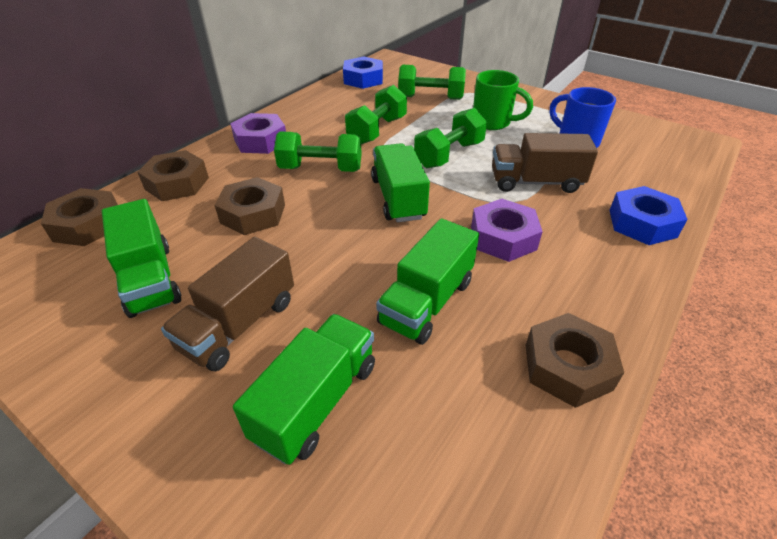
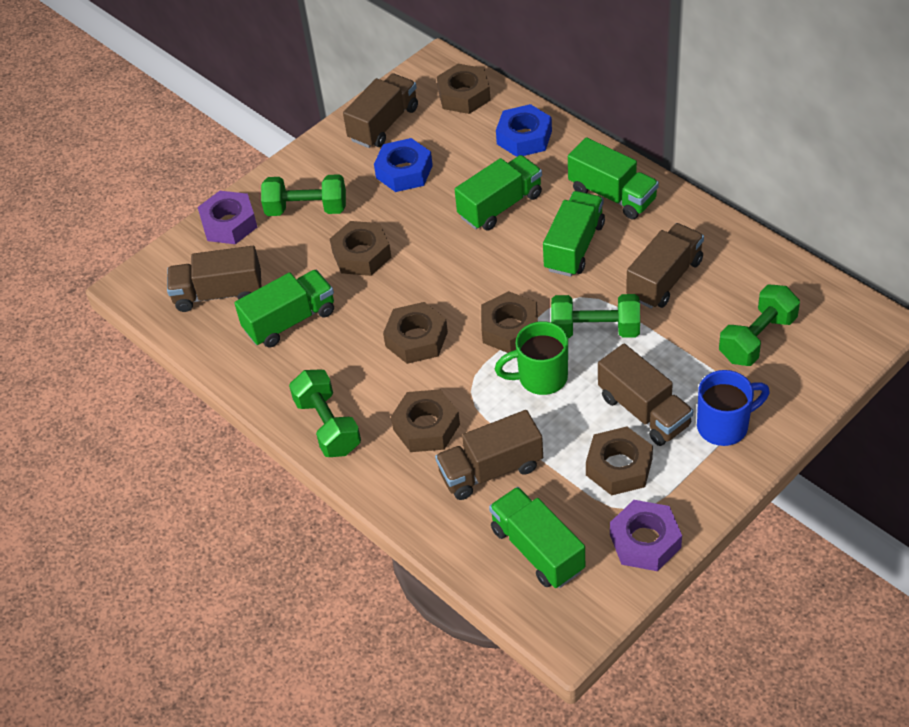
brown nut: [41,188,118,246] [138,150,209,201] [214,177,285,235] [525,313,624,408] = 4 -> [330,221,391,276] [383,302,448,364] [391,389,460,452] [437,64,491,114] [481,291,538,353] [586,427,653,495] = 6
brown truck: [161,237,294,371] [492,133,598,193] = 2 -> [167,246,261,312] [343,73,418,148] [435,410,543,500] [598,344,693,446] [626,223,704,309] = 5
green truck: [102,199,181,318] [233,314,375,465] [371,143,430,222] [376,218,479,345] = 4 -> [234,270,334,348] [455,155,542,231] [489,487,585,588] [543,191,605,277] [568,137,659,219] = 5

